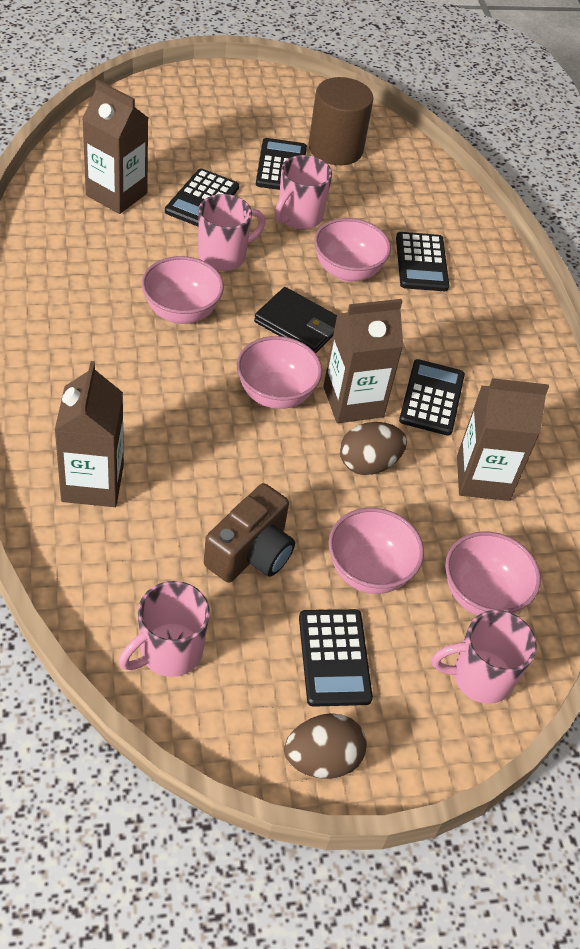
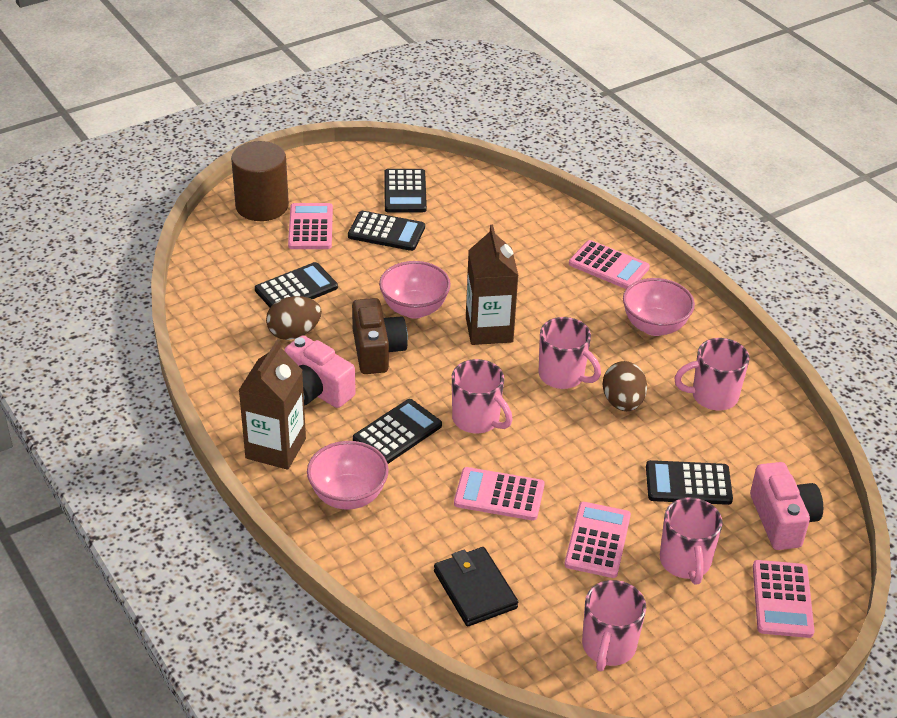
brown carton: [54,361,124,507] [82,79,148,214] [323,299,403,423] [457,378,549,501] = 4 -> [239,339,306,470] [466,225,519,345] = 2
pink bowl: [142,256,224,324] [237,336,323,409] [314,218,391,282] [329,508,424,594] [445,531,541,616] = 5 -> [307,441,389,510] [379,261,451,318] [623,278,695,336] = 3
pink calculator: none = 0 -> [288,203,333,249] [454,467,545,521] [564,502,631,578] [569,240,650,289] [753,560,815,638] = 5
pink camera: none = 0 -> [285,336,356,408] [750,462,823,550] = 2
pink mug: [119,581,210,677] [198,194,266,271] [275,155,332,229] [432,610,537,704] = 4 -> [452,359,513,433] [539,317,601,389] [582,580,646,671] [660,498,723,584] [674,338,750,410] = 5

